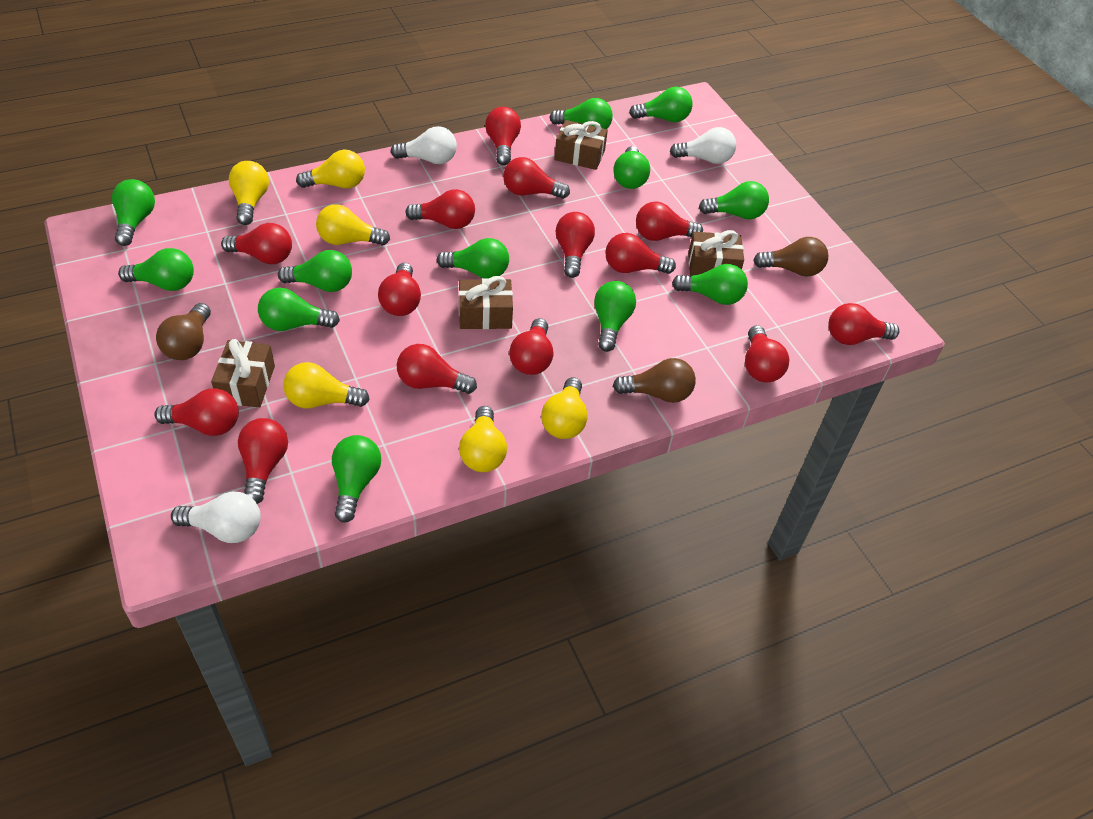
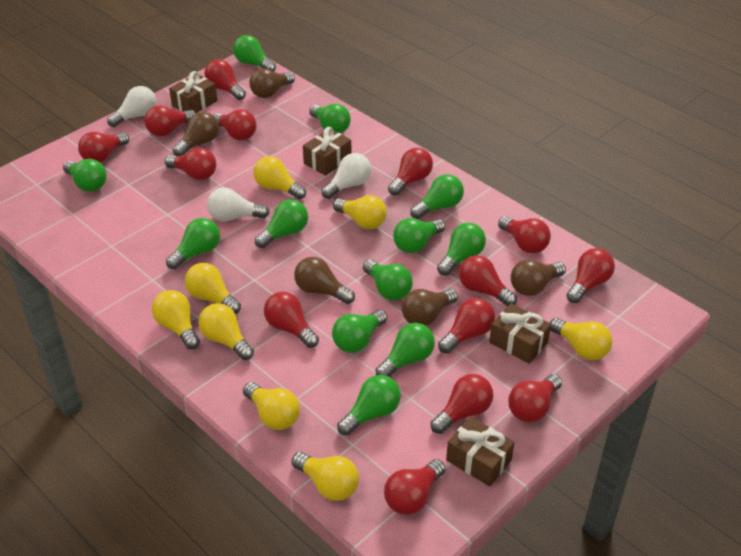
brown light bulb: [156,303,211,360] [613,358,696,403] [753,237,828,277] = 3 -> [173,112,219,156] [249,68,295,98] [294,257,355,304] [402,289,458,326] [511,259,566,296] = 5
yellow light bulb: [229,161,269,225] [283,362,370,408] [296,150,365,188] [316,204,390,246] [459,406,507,472] [541,377,588,439] = 6 -> [152,290,200,349] [185,263,241,314] [198,303,254,360] [243,382,300,430] [253,156,306,199] [292,452,359,501] [333,195,387,229] [550,318,612,360] = 8

